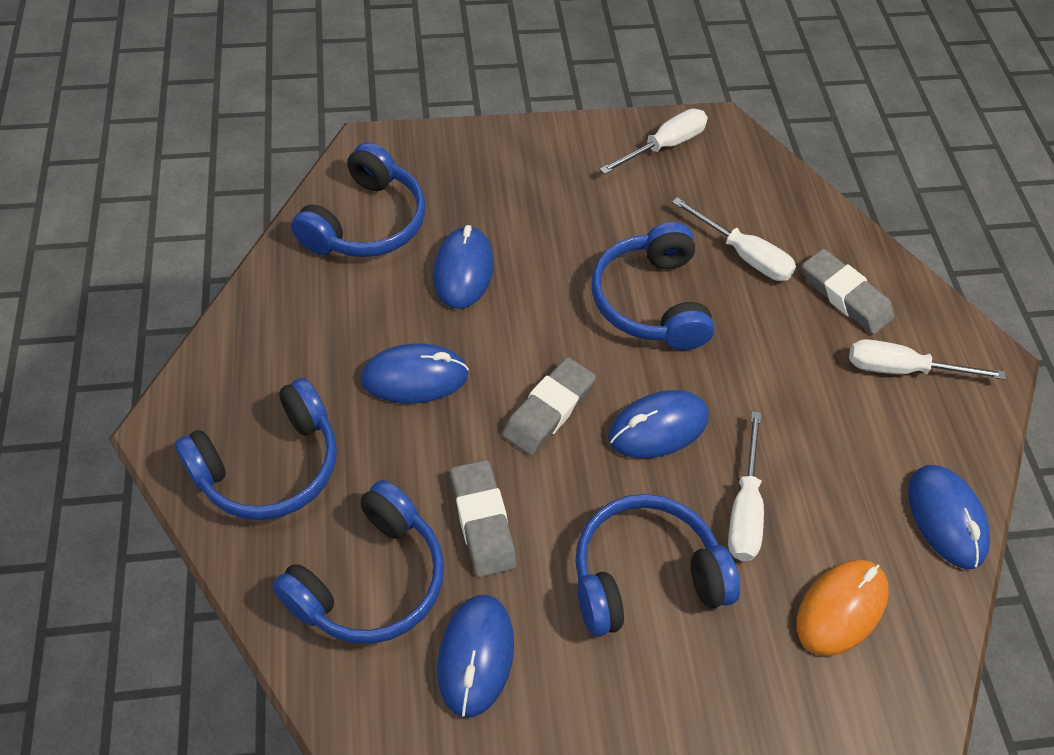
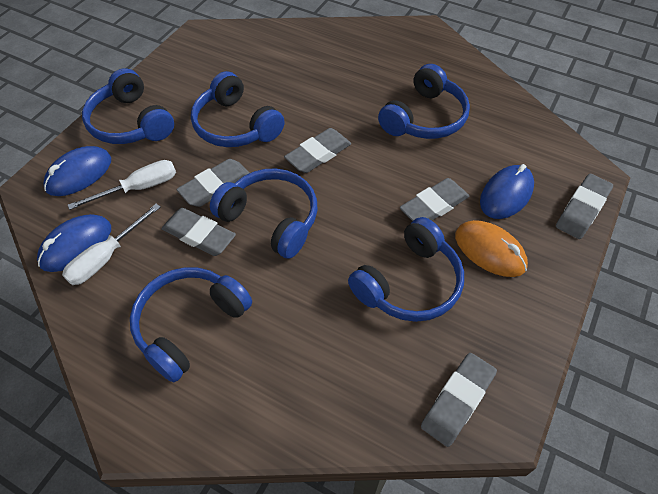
blue headphones: [175,378,337,520] [272,480,444,644] [291,142,426,257] [575,494,740,636] [592,222,715,350] = 5 -> [82,68,174,144] [130,267,252,382] [191,71,285,147] [210,168,317,259] [348,217,464,322] [378,64,470,139] = 6
blue mouse: [361,344,469,403] [433,225,494,309] [437,595,514,718] [608,390,709,458] [908,465,990,569] = 5 -> [37,214,111,272] [43,146,111,196] [480,164,534,219] = 3
grey eraser: [450,460,517,577] [502,357,596,455] [802,249,895,335] = 3 -> [161,208,236,256] [176,159,249,207] [284,128,351,173] [400,178,469,221] [421,353,497,447] [556,174,613,239] = 6
white screwdriver: [599,109,708,174] [672,197,796,281] [728,411,764,561] [849,339,1006,380] = 4 -> [62,204,161,285] [68,160,176,210] = 2

